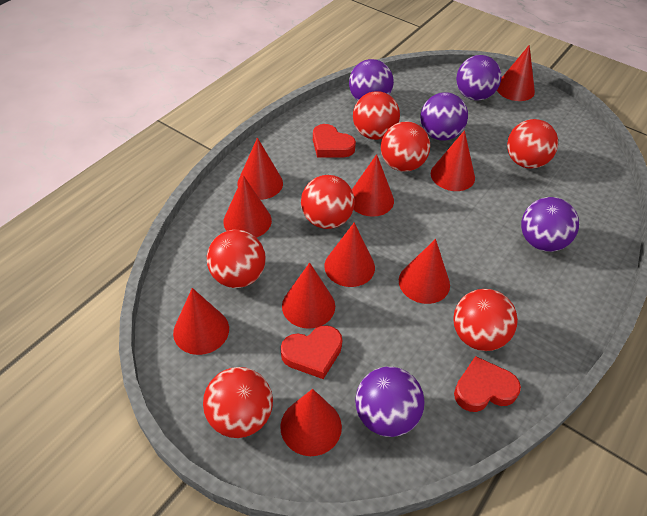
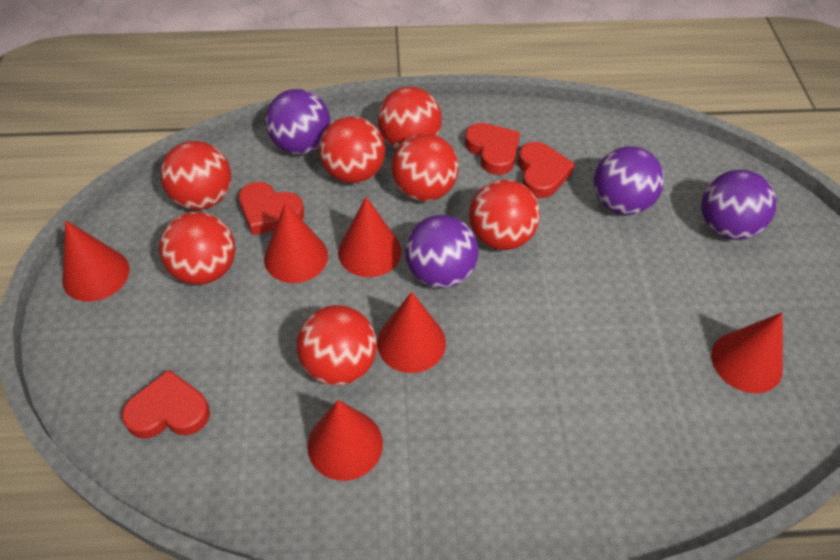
purple ball: [349,59,394,101] [355,367,424,437] [420,92,468,141] [456,55,501,101] [521,197,579,252] = 5 -> [265,89,331,155] [405,215,479,288] [594,146,664,215] [701,170,776,240] = 4
red cone: [173,288,229,355] [223,175,272,238] [237,137,283,200] [280,389,342,456] [282,263,335,329] [324,222,375,287] [352,154,394,217] [399,239,450,304] [431,130,475,191] [497,45,535,101] = 10 -> [62,220,130,302] [264,202,328,283] [307,400,383,481] [338,197,402,277] [377,292,446,373] [711,313,783,393] = 6
red heart: [281,325,342,379] [313,124,356,157] [454,356,521,412] = 3 -> [122,370,210,439] [239,182,304,235] [465,123,520,175] [518,142,575,198] = 4

